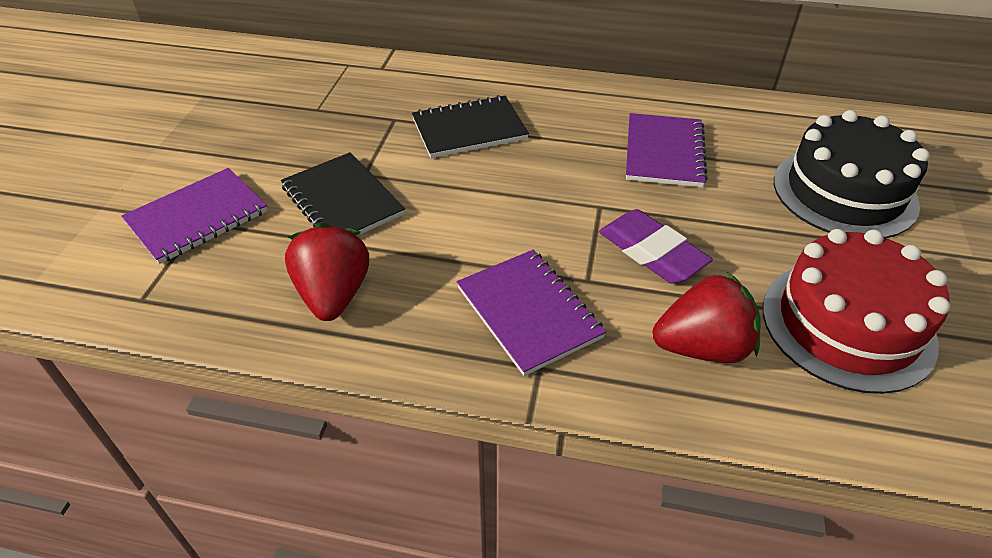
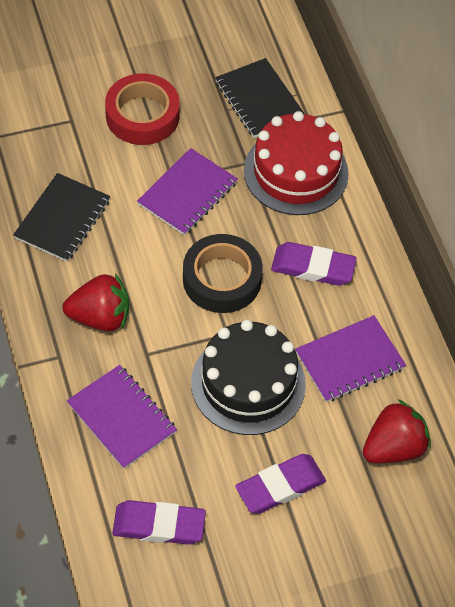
black tape: none = 0 -> [183,234,263,313] = 1
purple eraser: [599,209,713,284] = 1 -> [112,500,206,545] [235,454,326,514] [271,242,357,286] = 3
red tape: none = 0 -> [105,73,180,145] = 1

